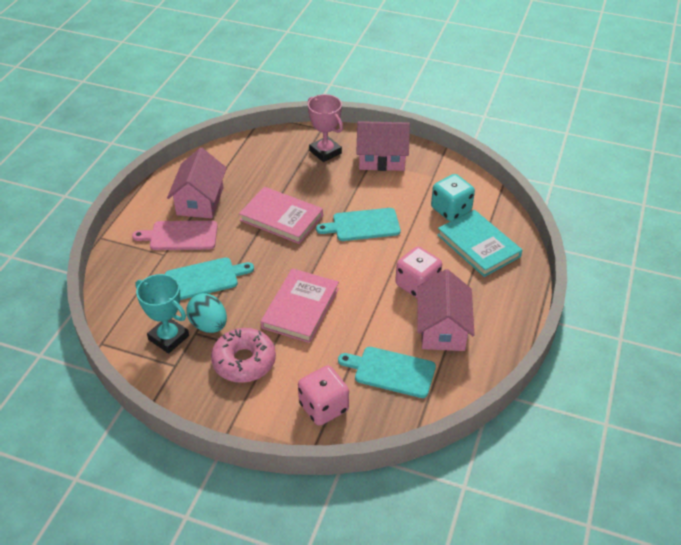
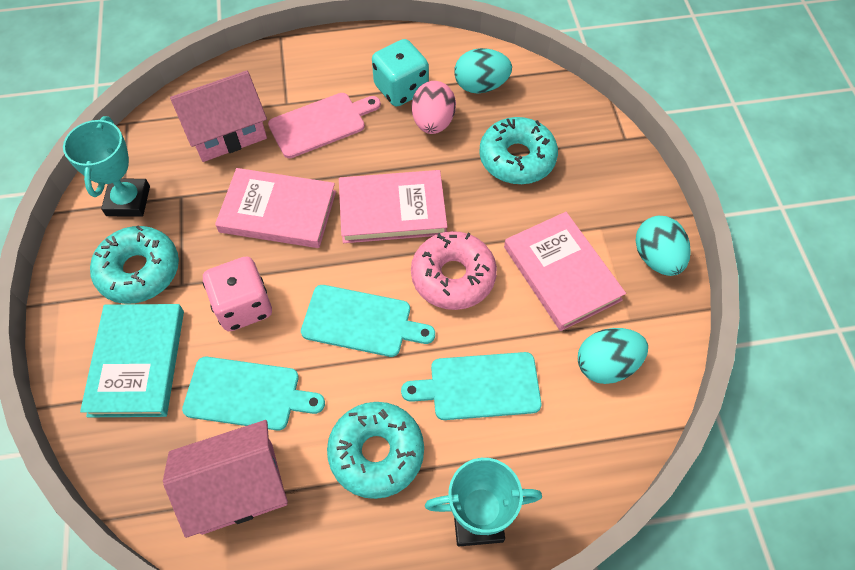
pink book: [239,187,323,244] [261,268,339,343] = 2 -> [215,168,336,248] [339,170,447,243] [504,212,626,331] = 3
pink dice: [298,365,349,426] [395,246,442,298] = 2 -> [203,257,272,331] = 1
pink egg: none = 0 -> [412,81,456,134] = 1
pink house: [167,147,227,219] [356,121,410,171] [417,269,475,351] = 3 -> [163,420,288,538] [170,70,267,162] = 2
pink trophy: [308,94,343,162] = 1 -> none = 0
turquoise donut: none = 0 -> [90,226,179,304] [327,402,424,499] [479,117,558,184] = 3
turquoise egg: [186,293,227,333] = 1 -> [454,48,512,93] [578,328,648,384] [636,216,691,276] = 3
turquoise trophy: [135,274,189,353] = 1 -> [63,116,150,217] [425,458,542,547] = 2

